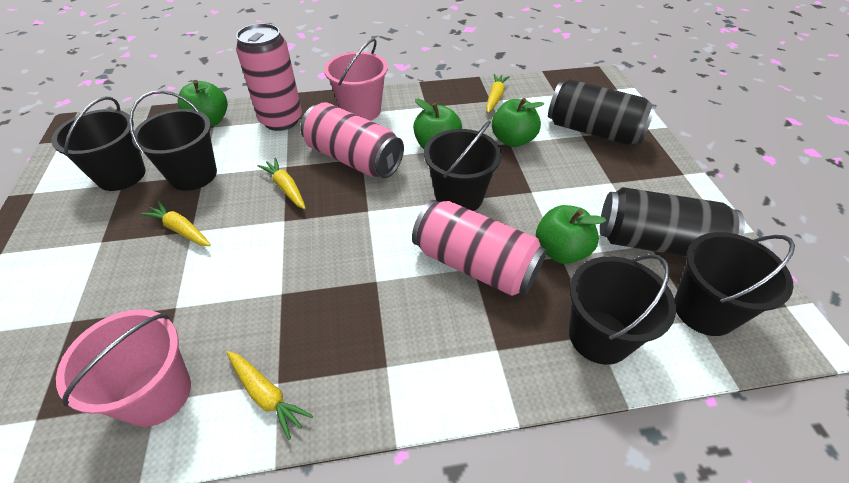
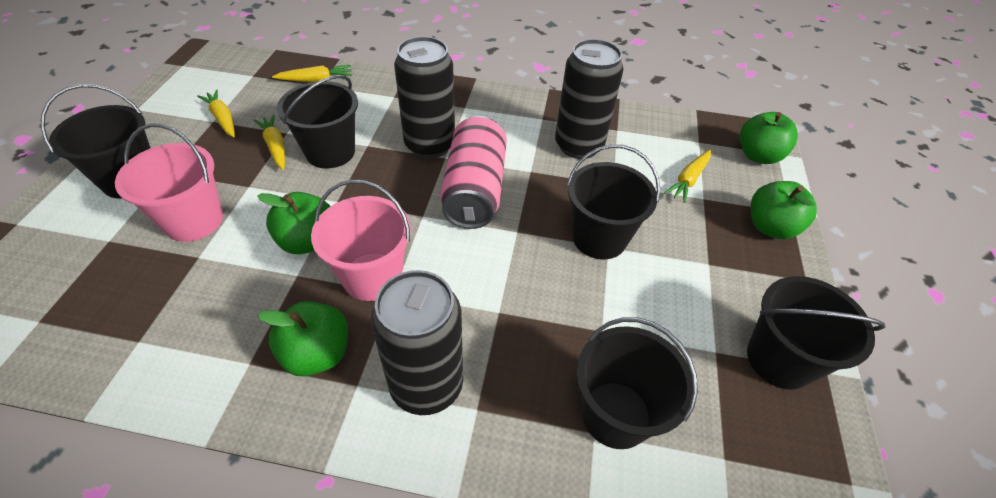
black can: [548,79,657,145] [600,187,745,257] = 2 -> [371,270,463,415] [394,36,455,159] [555,39,624,159] = 3
pink can: [236,23,302,131] [301,102,404,178] [412,200,547,296] = 3 -> [440,116,507,229] = 1

